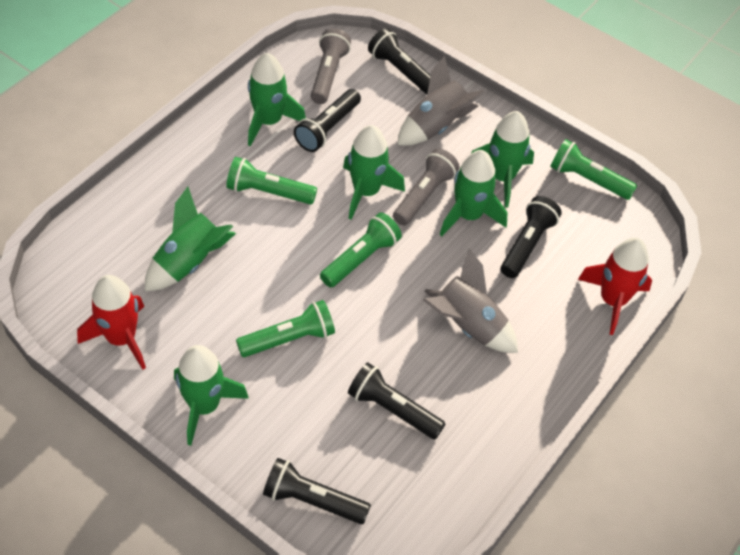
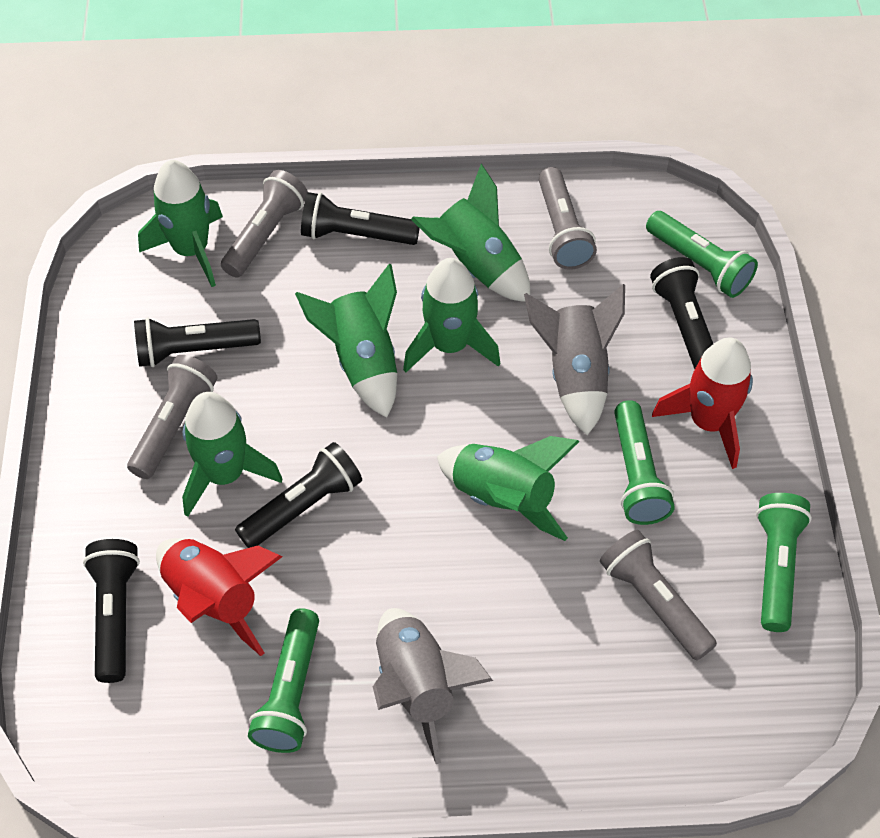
grey flashlight: [311,28,351,104] [393,148,459,225] = 2 -> [127,355,218,479] [221,170,308,277] [539,167,597,270] [600,530,717,660] = 4

